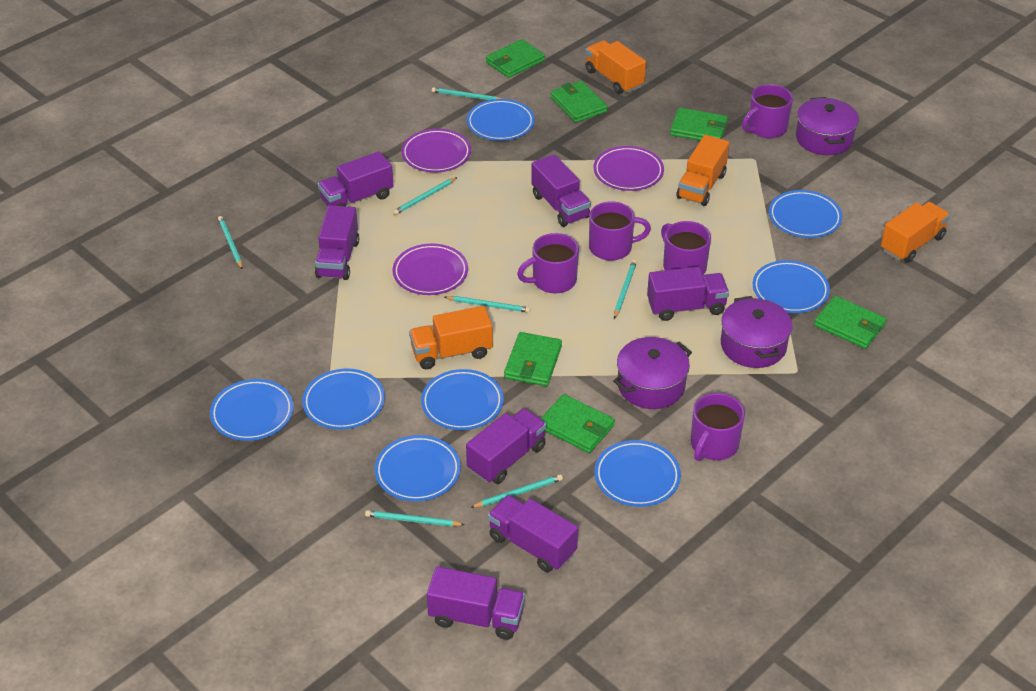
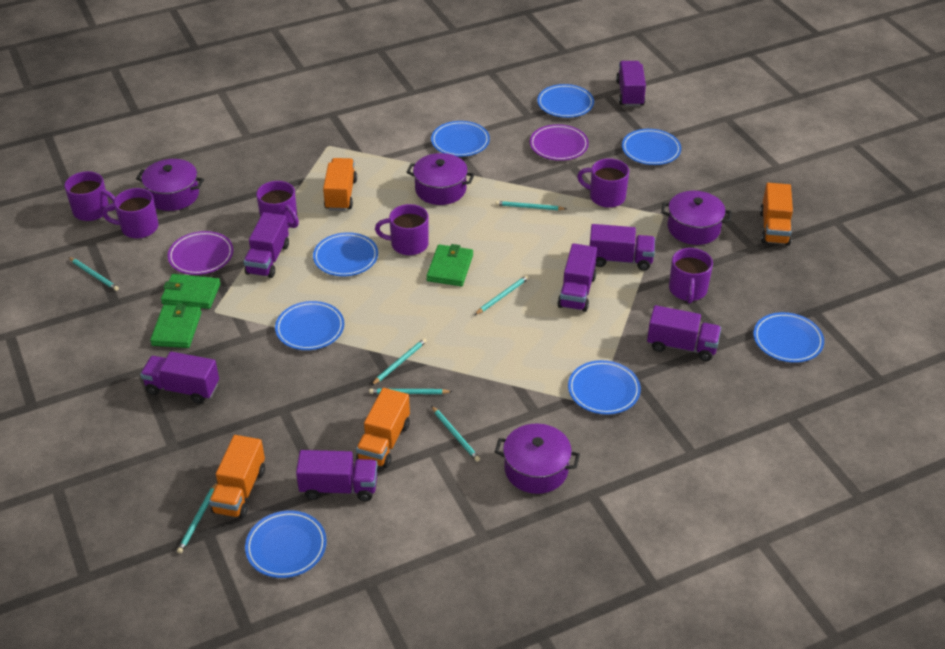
green wallet: [486,39,545,78] [504,332,562,386] [540,394,615,453] [550,81,607,123] [670,108,728,141] [814,296,887,349] = 6 -> [150,303,202,348] [161,274,220,309] [426,244,473,286] = 3
purple mug: [517,233,579,293] [589,202,651,261] [661,221,711,275] [691,393,745,461] [742,84,793,138] = 5 -> [64,171,116,221] [102,188,158,239] [256,181,299,228] [375,204,429,255] [577,158,629,208] [669,248,713,304] = 6
purple plate: [393,244,468,295] [401,129,471,172] [594,146,664,191] = 3 -> [168,231,233,275] [530,124,589,161] = 2
purple pot: [613,337,692,409] [721,296,793,368] [796,97,859,155] = 3 -> [136,159,204,211] [407,153,475,205] [495,424,580,494] [661,191,732,245] = 4

